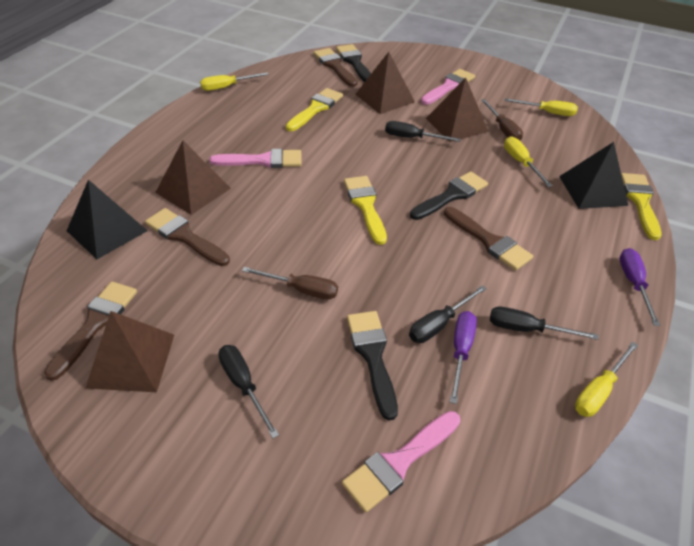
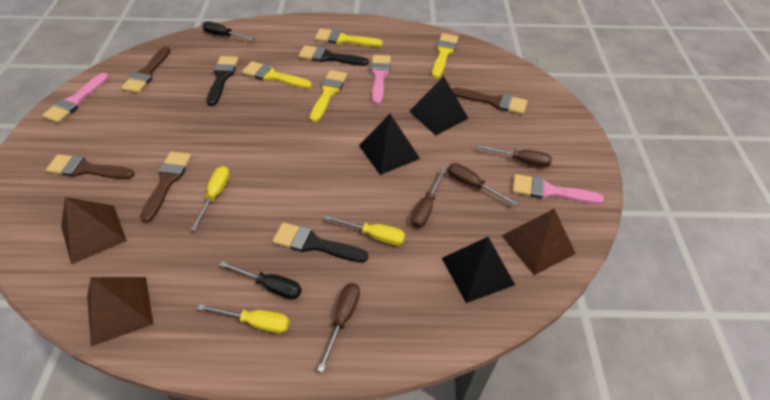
black pyramid: [67,180,148,259] [559,142,628,209] = 2 -> [359,114,420,175] [409,76,469,136] [442,237,515,303] = 3
black screwdriver: [218,345,279,438] [385,121,461,142] [409,285,487,343] [490,307,598,340] = 4 -> [202,21,256,40] [219,261,302,299] = 2
brown pyramid: [85,311,174,392] [155,140,231,215] [355,52,415,114] [426,78,489,142] = 4 -> [61,197,127,264] [87,277,153,346] [502,209,576,275] = 3
brown screwdriver: [242,267,338,300] [481,99,523,141] = 2 -> [317,283,360,372] [411,168,446,228] [447,163,518,206] [476,145,552,167] = 4
purple screwdriver: [450,311,477,404] [619,248,660,326] = 2 -> none = 0
yellow brush: [286,88,343,131] [344,176,387,245] [621,173,661,240] = 3 -> [242,61,312,89] [310,70,347,122] [315,29,383,47] [432,33,459,78] = 4
yellow screwdriver: [200,72,269,91] [504,98,578,116] [504,136,553,187] [575,342,638,417] = 4 -> [191,166,230,231] [197,304,290,333] [324,215,405,245] = 3

